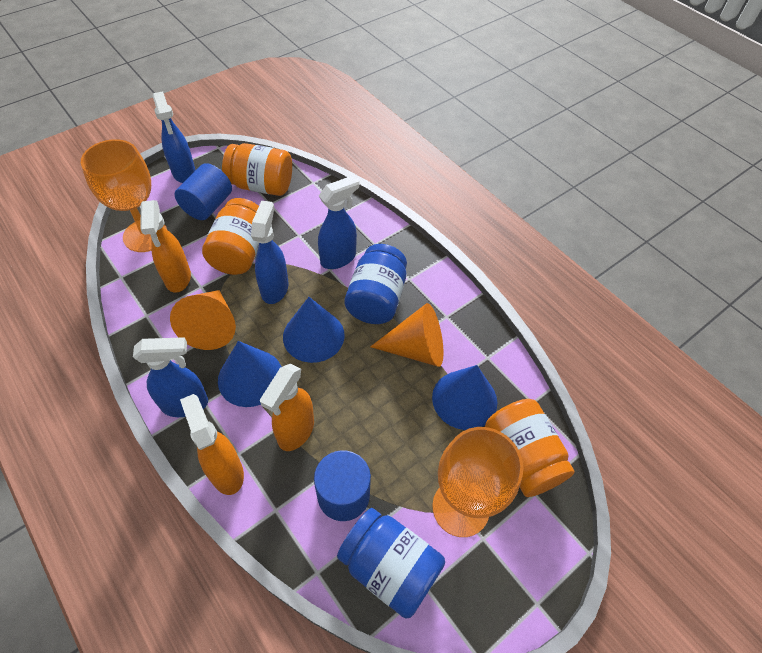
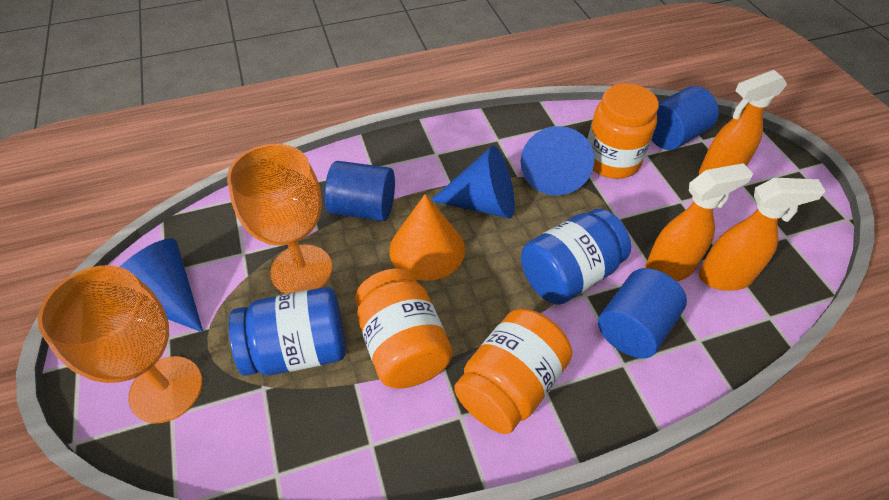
blue cylinder: [174,163,232,220] [314,450,371,521] = 2 -> [325,161,395,221] [598,268,687,358] [652,86,719,150] = 3
blue spray bottle: [133,337,208,417] [152,91,195,183] [251,201,288,304] [318,175,359,269] = 4 -> none = 0
orange cone: [170,290,236,350] [370,303,444,367] = 2 -> [389,194,465,281] = 1

